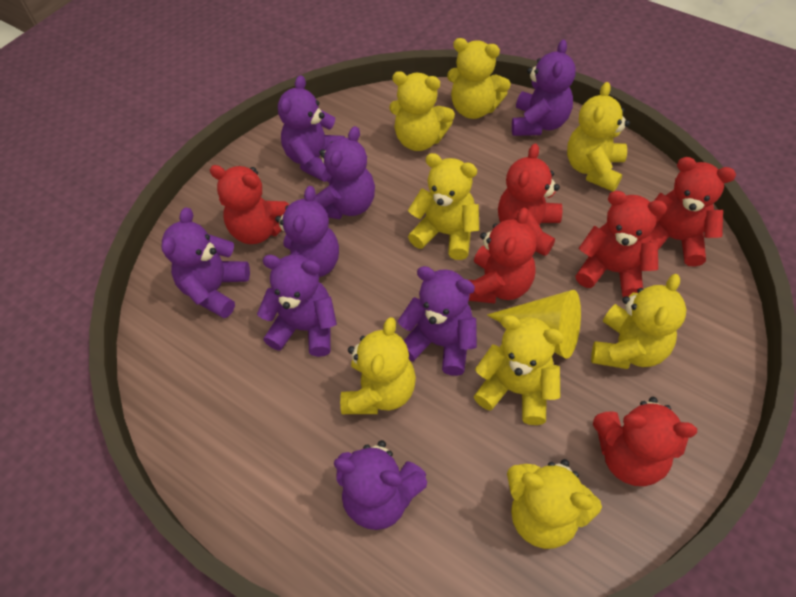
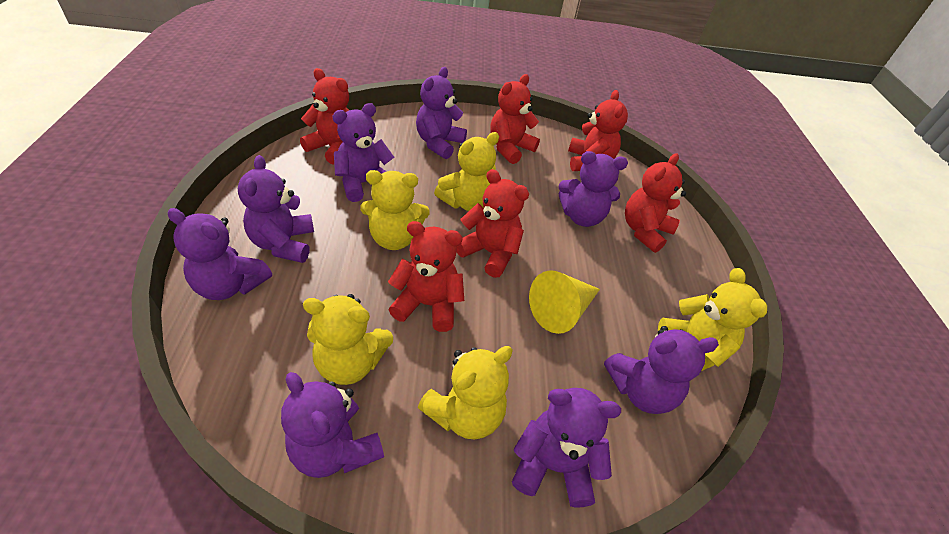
yellow teddy bear: [340,317,416,414] [389,71,455,151] [408,153,479,260] [447,38,511,119] [474,315,564,425] [507,459,602,549] [567,82,630,191] [591,274,686,369] = 8 -> [303,294,393,385] [360,170,430,250] [418,346,513,439] [434,132,499,211] [658,268,767,371] = 5

